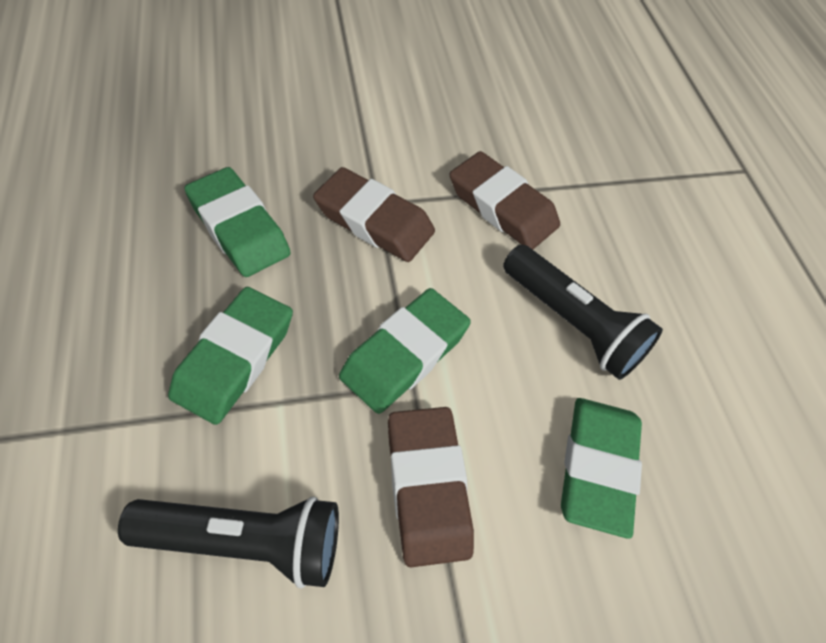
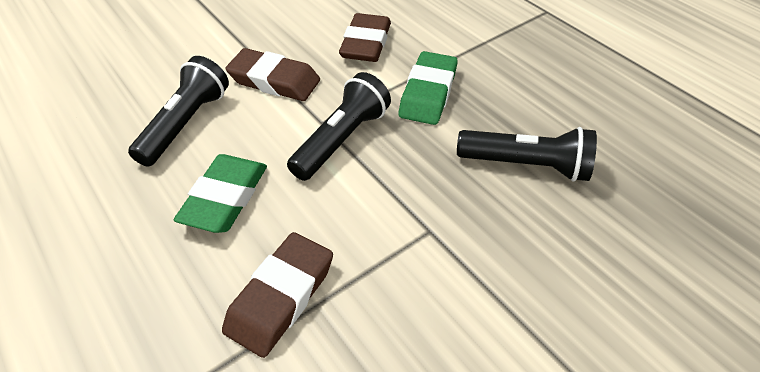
black flashlight: [118,496,339,589] [503,245,663,380] = 2 -> [128,56,229,167] [287,72,391,181] [457,127,597,182] = 3
green eraser: [168,287,293,425] [184,167,291,277] [339,288,471,414] [561,398,642,539] = 4 -> [174,154,267,233] [399,51,457,125] = 2

